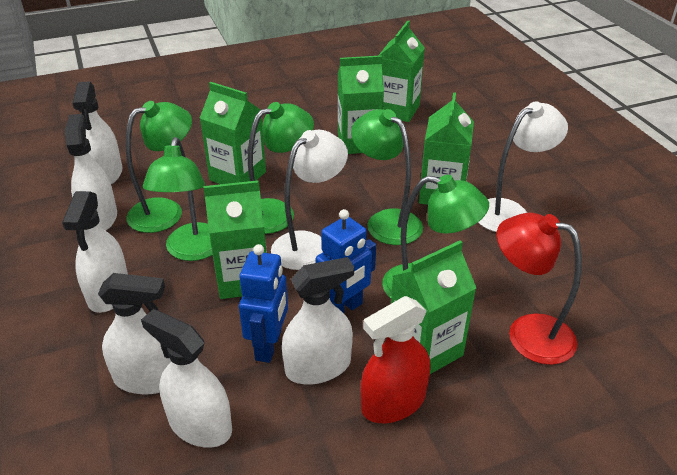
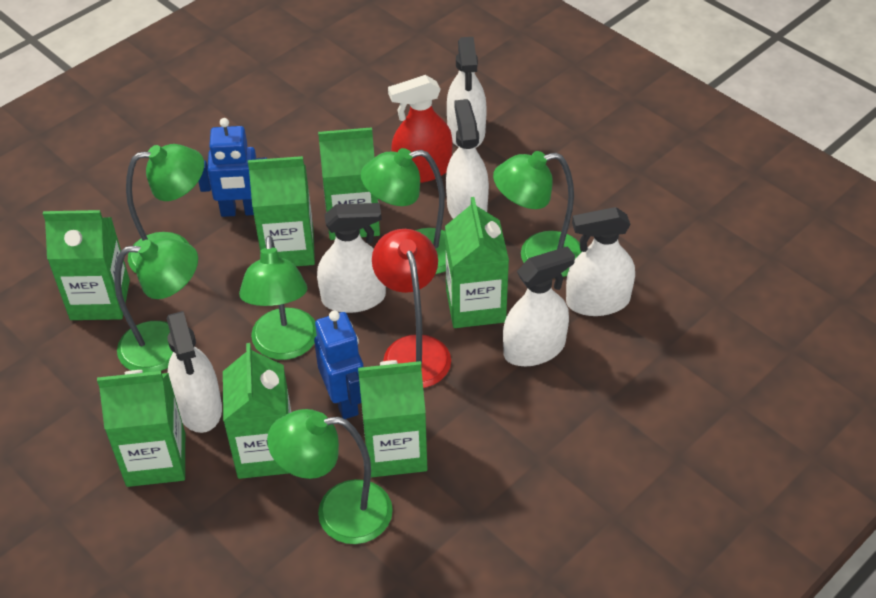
green carton: [200,82,266,184] [203,180,267,299] [338,55,384,154] [378,21,425,122] [391,240,476,374] [419,92,474,205] = 6 -> [43,210,130,320] [97,370,185,487] [223,343,291,479] [248,156,315,266] [318,127,380,240] [358,360,427,477] [445,197,509,328] = 7
green lamp: [126,101,192,233] [143,137,213,261] [248,102,314,234] [351,109,423,245] [382,175,489,298] = 5 -> [114,238,198,373] [126,144,204,274] [239,236,317,360] [267,409,393,544] [361,148,446,274] [493,151,582,277] = 6
white lamp: [271,130,348,270] [478,101,568,232] = 2 -> none = 0

